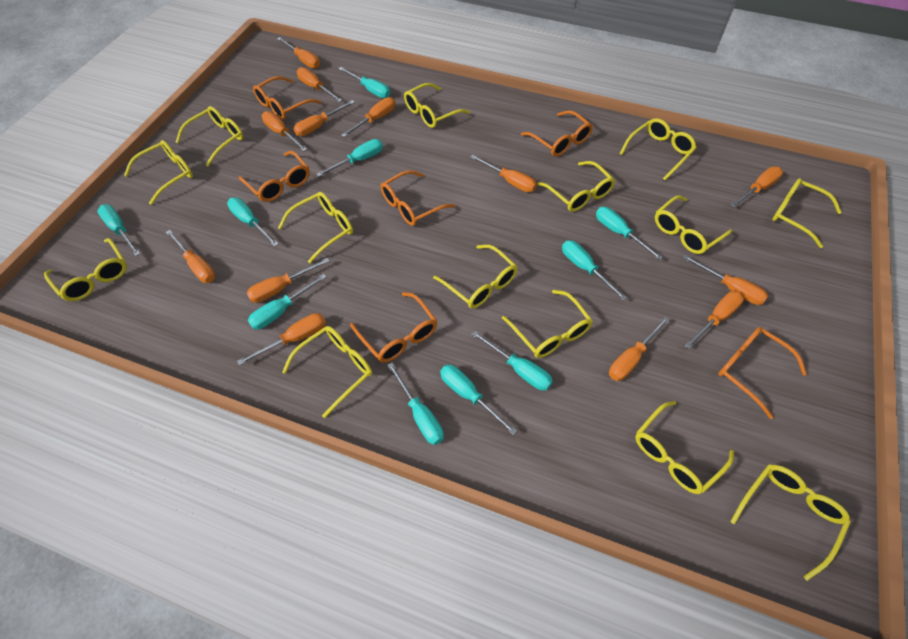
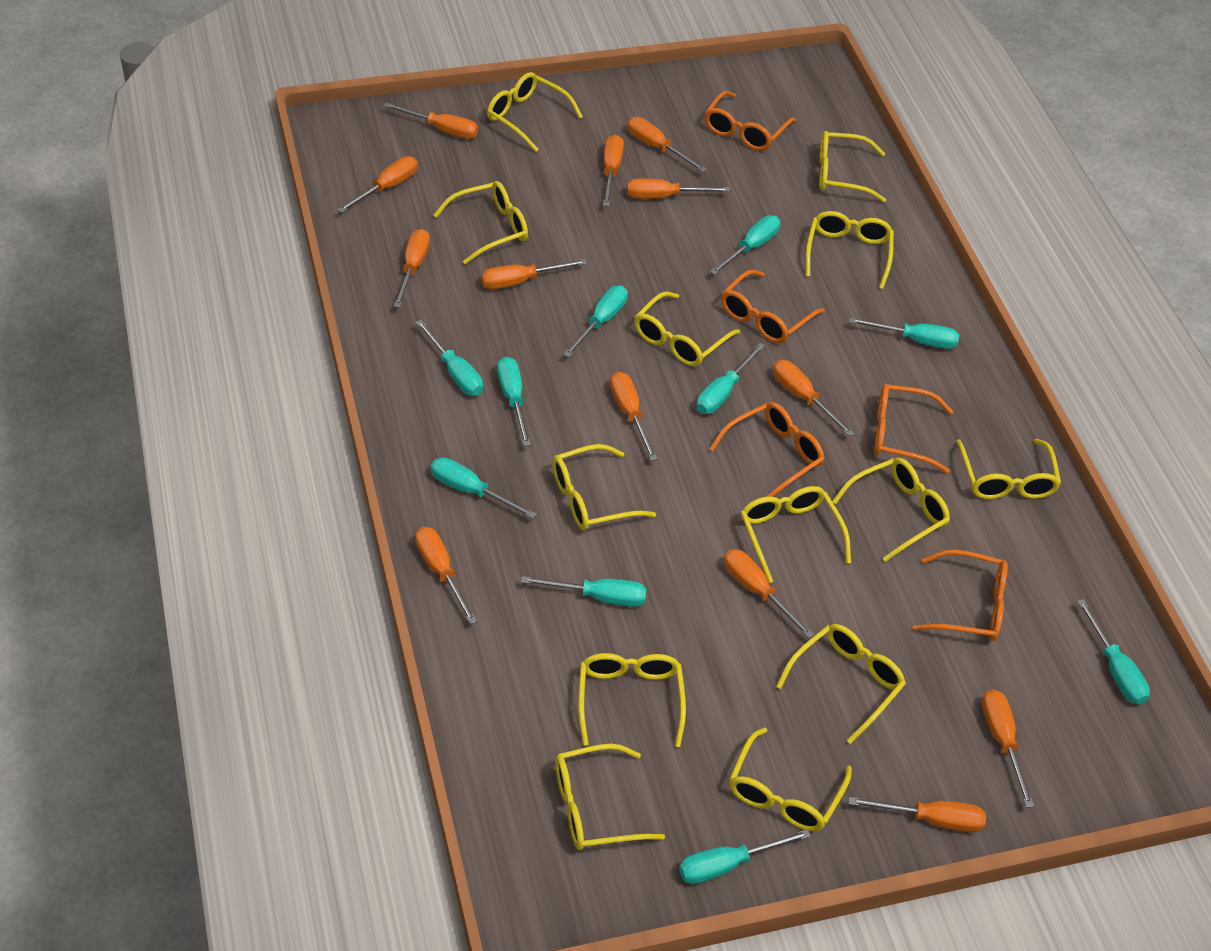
orange glasses: [239,151,310,202] [253,76,321,120] [350,292,437,363] [381,170,456,226] [521,110,593,157] [718,327,807,419] = 6 -> [705,91,796,151] [710,402,824,497] [721,270,825,343] [874,384,953,473] [912,549,1008,641] = 5
yellow glasses: [44,238,127,301] [124,140,193,205] [175,106,244,167] [278,192,353,263] [282,326,372,418] [404,83,470,128] [433,244,518,308] [502,290,593,358] [537,161,615,212] [620,118,697,181] [635,401,734,494] [655,195,732,254] [730,464,851,581] [772,178,842,248] = 14 -> [434,181,528,264] [487,72,583,152] [552,444,656,531] [555,744,665,850] [578,653,686,747] [634,291,740,366] [729,727,852,831] [740,486,851,583] [776,624,906,744] [806,211,894,289] [819,131,886,202] [832,458,950,562] [956,439,1061,499] = 13

